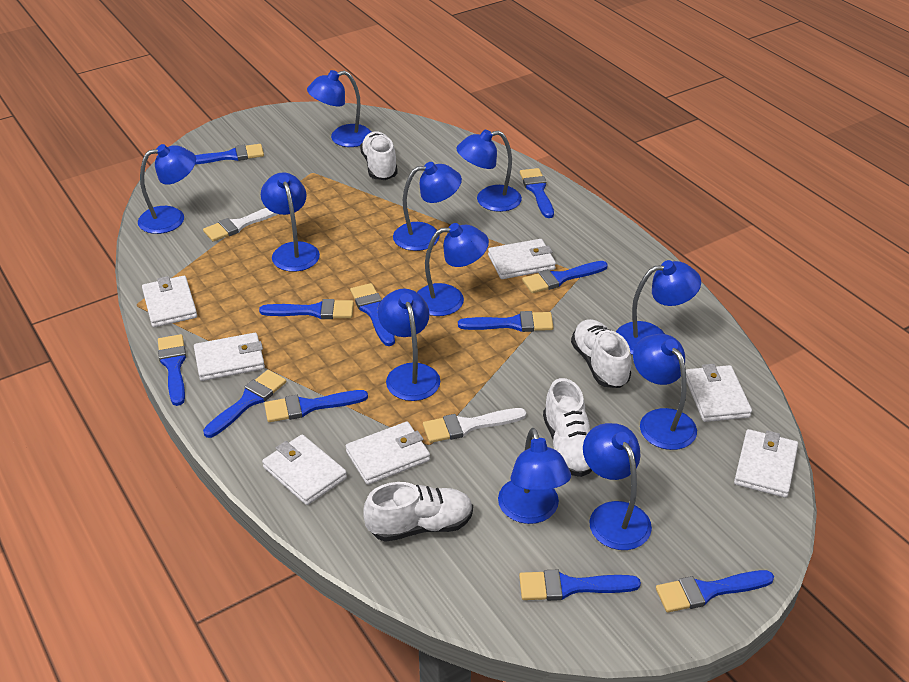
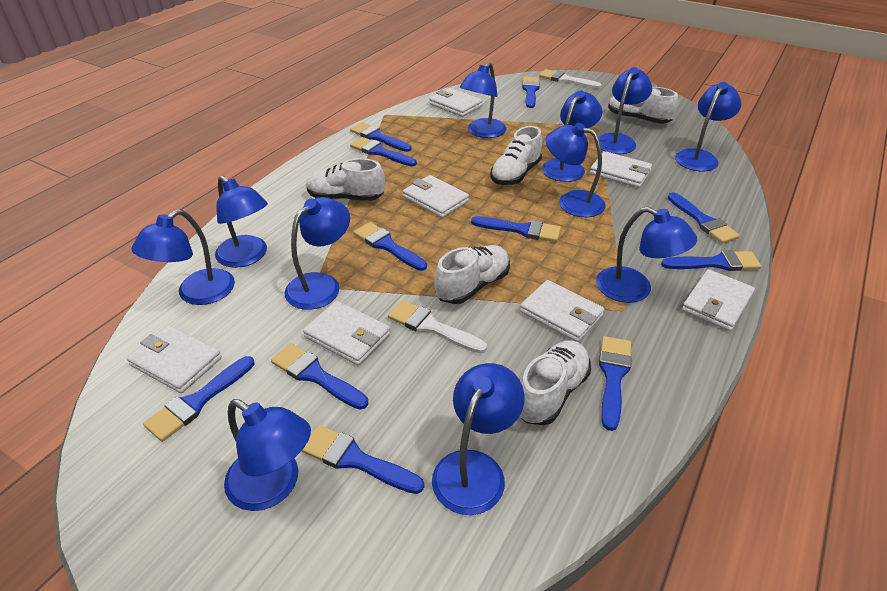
white shoe: [360,131,398,180] [363,482,473,542] [543,378,592,477] [571,319,632,388] = 4 -> [306,158,385,201] [434,245,510,304] [490,126,542,185] [520,340,591,425] [608,87,678,124] = 5

